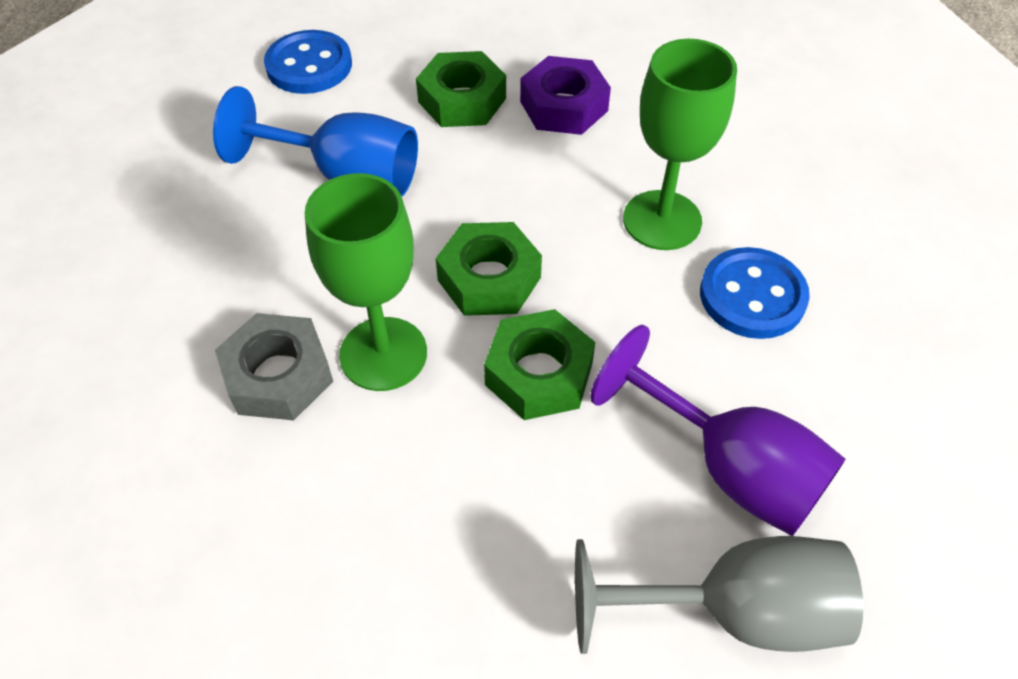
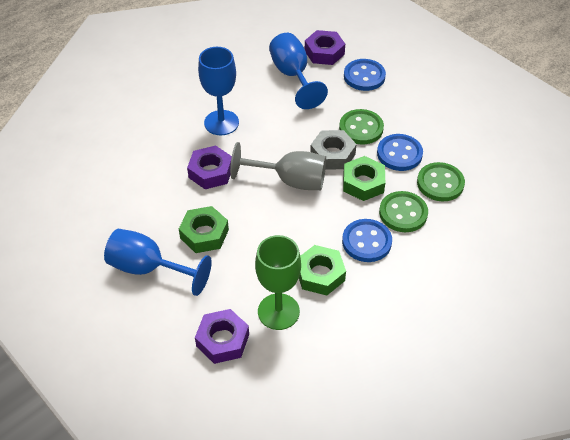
blue button: [264,30,352,94] [700,247,810,339] = 2 -> [342,219,392,262] [344,59,386,91] [377,134,423,171] = 3
blue goblet: [213,86,418,196] = 1 -> [104,229,212,296] [198,47,239,135] [269,33,328,109] = 3
green button: none = 0 -> [339,109,384,145] [379,191,428,232] [417,162,465,201] = 3
green goblet: [305,173,427,391] [623,39,737,250] = 2 -> [255,235,301,330] = 1
purple goblet: [590,325,846,536] = 1 -> none = 0
purple nut: [520,56,611,135] = 1 -> [187,146,232,189] [195,309,249,364] [305,30,345,65] = 3

